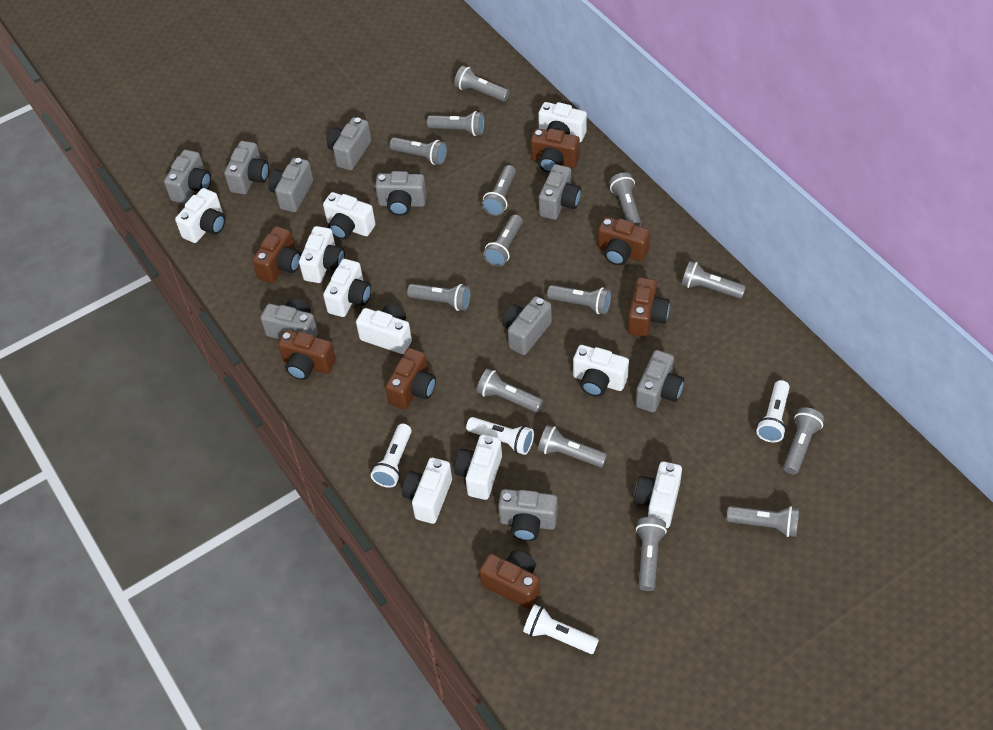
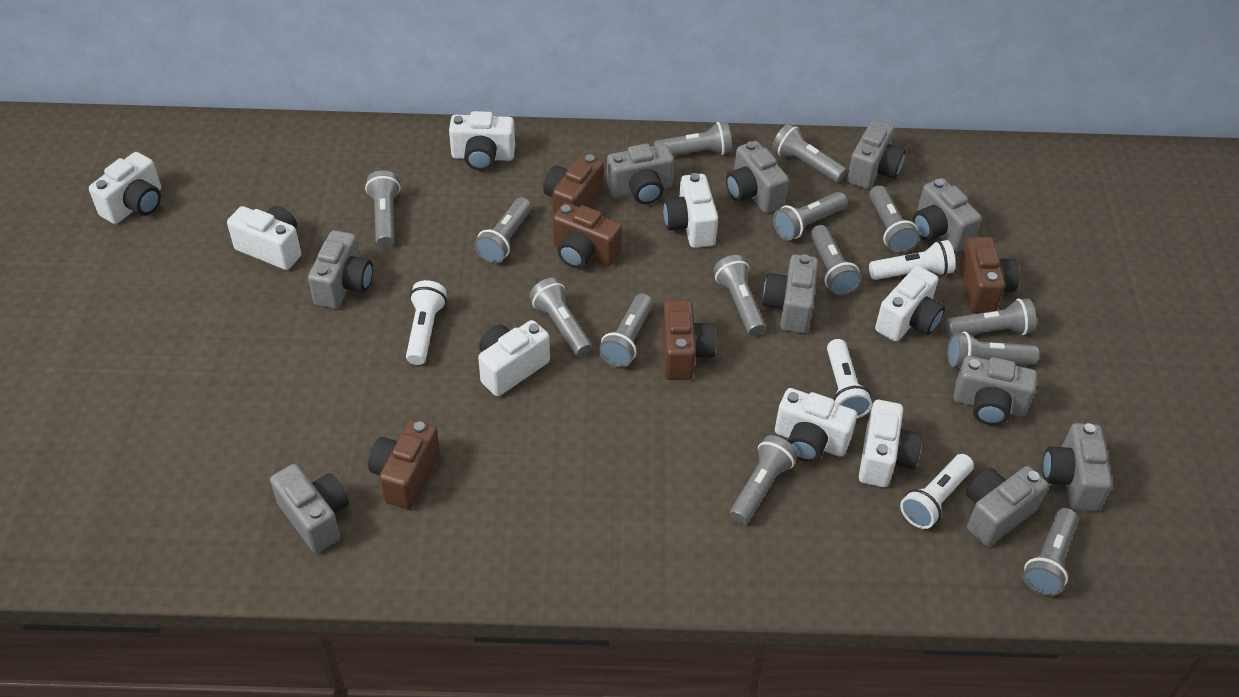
brown camera: [252,226,301,283] [278,330,336,380] [385,348,436,410] [479,550,540,610] [531,128,580,173] [598,217,650,265] [628,277,670,337] = 7 -> [368,420,440,509] [543,154,604,216] [553,202,622,268] [662,300,716,380] [959,237,1020,313] = 5
white camera: [175,188,225,243] [299,226,345,283] [323,192,375,240] [323,259,371,317] [356,305,412,354] [402,458,452,524] [454,434,502,500] [538,102,587,142] [573,345,629,397] [634,462,682,528] = 10 -> [89,152,161,224] [227,206,301,270] [449,111,515,171] [478,320,550,396] [663,173,718,248] [775,388,857,462] [859,400,922,487] [875,266,945,342] = 8

